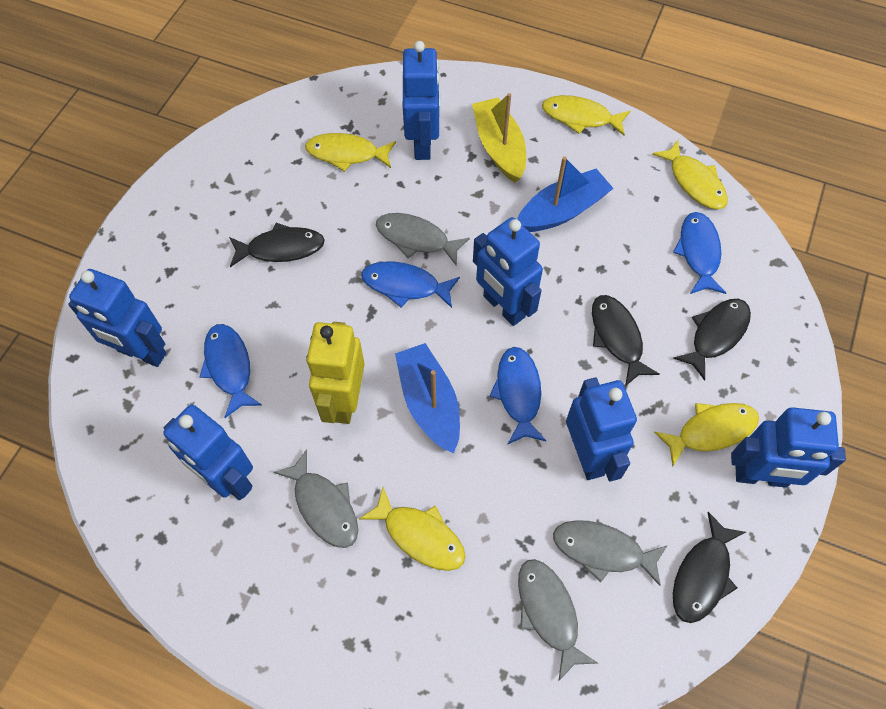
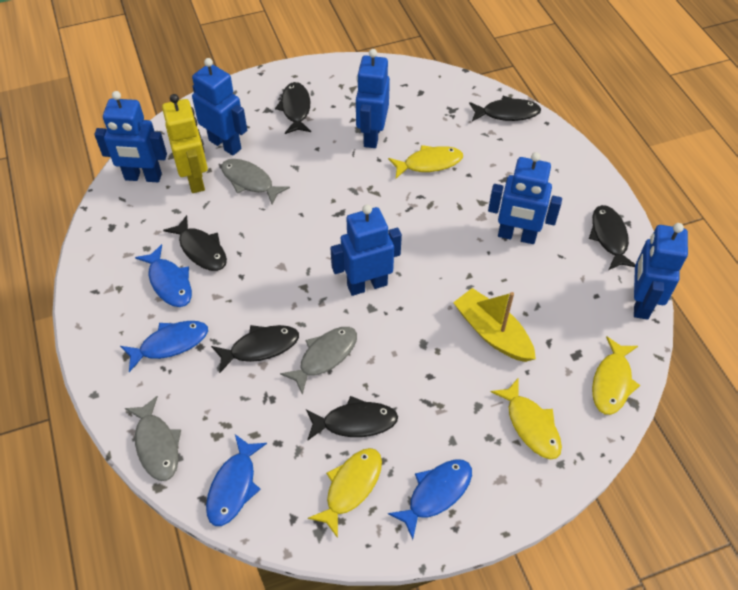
black fish: [229,223,325,267] [592,295,660,386] [673,299,751,381] [673,512,746,623] = 4 -> [163,215,227,271] [211,325,299,373] [275,82,311,134] [306,396,398,441] [469,96,541,121] [589,205,635,270] = 6
blue boat: [395,343,460,454] [517,156,614,232] = 2 -> none = 0
grey fish: [274,449,358,548] [376,213,470,266] [518,559,598,680] [553,520,668,586] = 4 -> [125,396,181,481] [221,159,290,205] [280,327,357,395] = 3
yellow fish: [305,133,396,172] [359,487,466,571] [542,95,630,136] [652,140,728,209] [654,403,759,466] = 5 -> [308,448,382,538] [388,145,463,178] [491,377,562,460] [592,336,640,415] = 4

